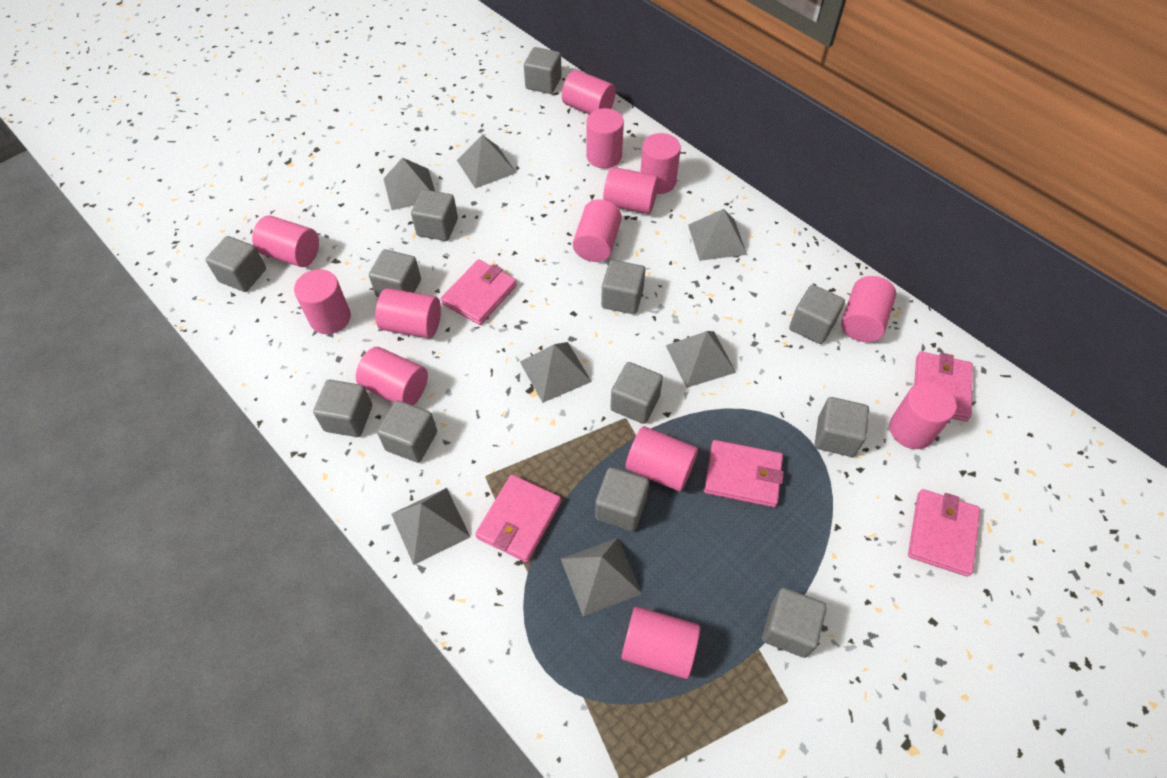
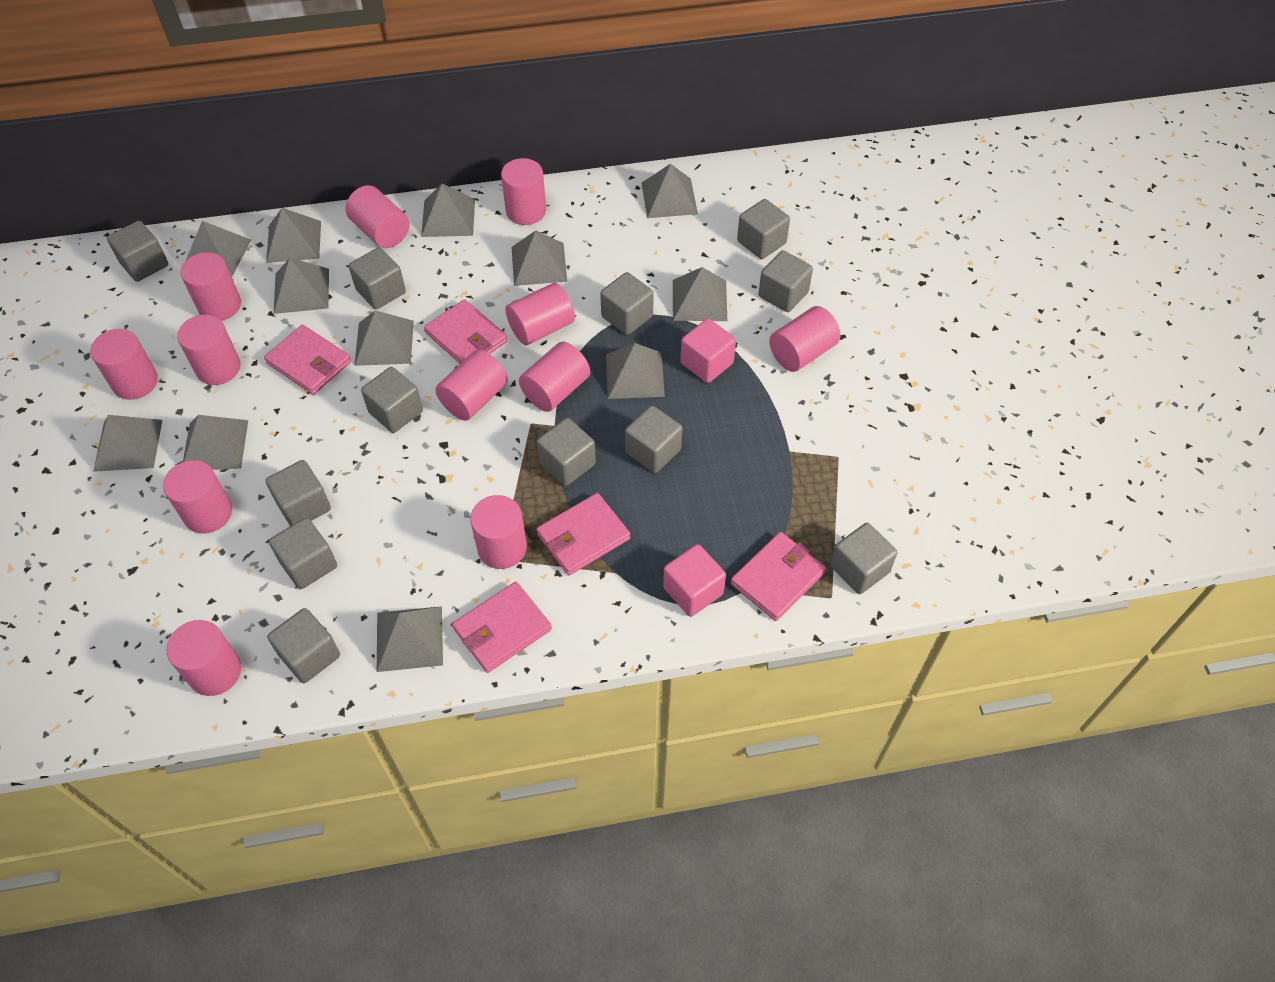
grey pyramid: [383,158,435,210] [391,488,470,565] [457,135,517,188] [520,342,592,403] [561,538,642,617] [666,331,736,388] [688,209,747,261] = 7 -> [93,415,162,472] [183,415,248,470] [186,221,251,277] [266,208,321,263] [274,258,329,314] [354,310,414,366] [377,606,443,672] [421,184,475,237] [512,230,567,286] [606,343,665,399] [641,164,698,218] [673,267,727,321] = 12
pink cube: none = 0 -> [663,544,726,617] [680,318,736,383] = 2
pink cylinder: [252,215,319,267] [294,269,351,334] [356,347,428,405] [375,288,441,338] [562,70,616,114] [573,199,622,262] [586,108,624,169] [603,167,658,214] [621,606,700,679] [626,426,698,491] [640,133,681,194] [841,276,896,342] [889,382,957,449] = 13 -> [90,329,158,400] [163,460,232,534] [166,620,242,696] [177,315,241,385] [180,252,241,321] [345,185,409,248] [435,350,508,421] [470,495,527,569] [501,158,546,225] [506,283,575,345] [519,342,590,412] [769,306,840,372] = 12

